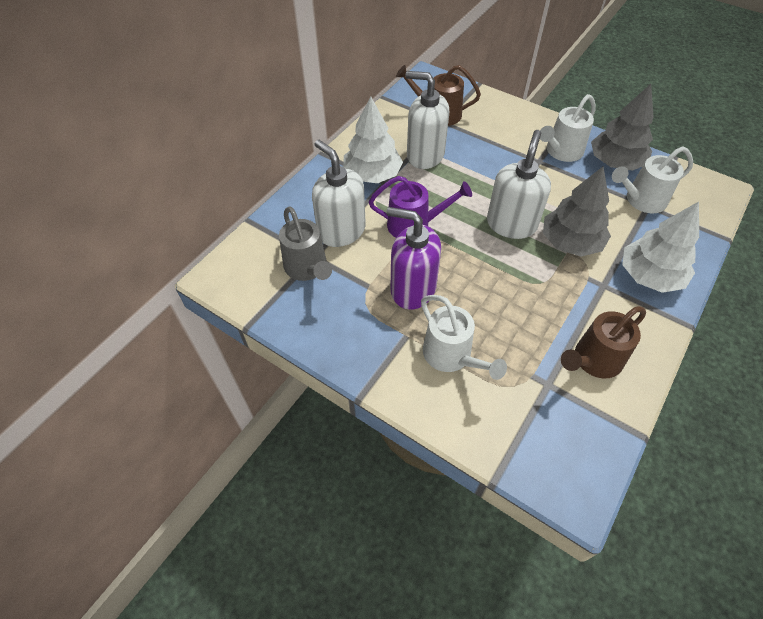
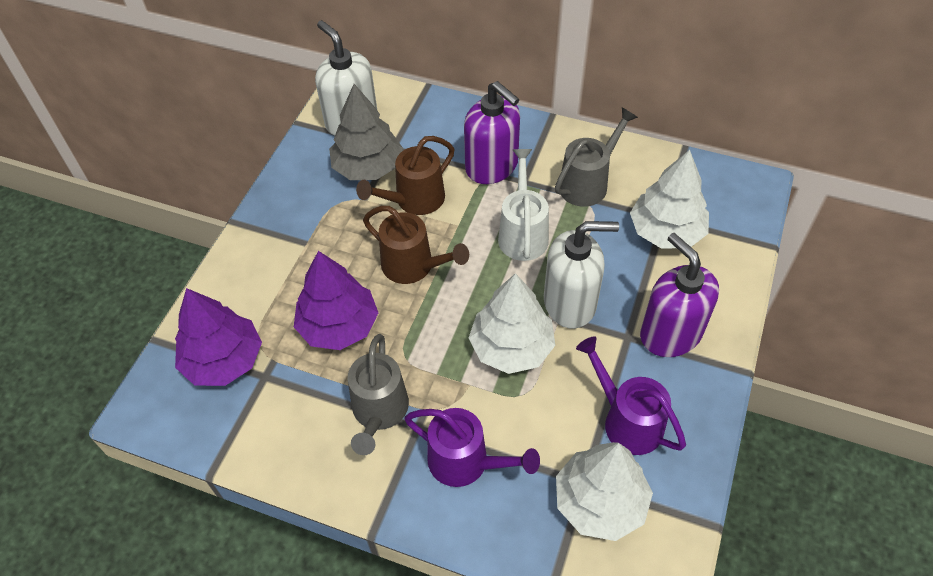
grey tree: [543,166,611,257] [591,84,654,171] = 2 -> [329,84,403,180] = 1
grey watering can: [279,206,332,281] = 1 -> [348,334,409,455] [555,107,638,207] = 2
purple soap dispenser: [386,207,441,310] = 1 -> [464,81,520,184] [640,233,719,357] = 2
purple tree: none = 0 -> [175,288,262,386] [294,251,379,350] = 2
purple watering can: [369,176,472,238] = 1 -> [404,408,540,487] [576,336,686,455] = 2
white soap dispenser: [312,140,366,247] [405,71,449,169] [487,130,551,239] = 3 -> [315,20,377,135] [544,221,619,329] = 2
white tree: [343,97,403,183] [622,202,699,293] = 2 -> [469,273,555,374] [556,442,653,541] [630,150,709,248] = 3
white watering can: [421,295,507,380] [540,94,596,162] [612,146,693,213] = 3 -> [498,149,549,261] = 1

